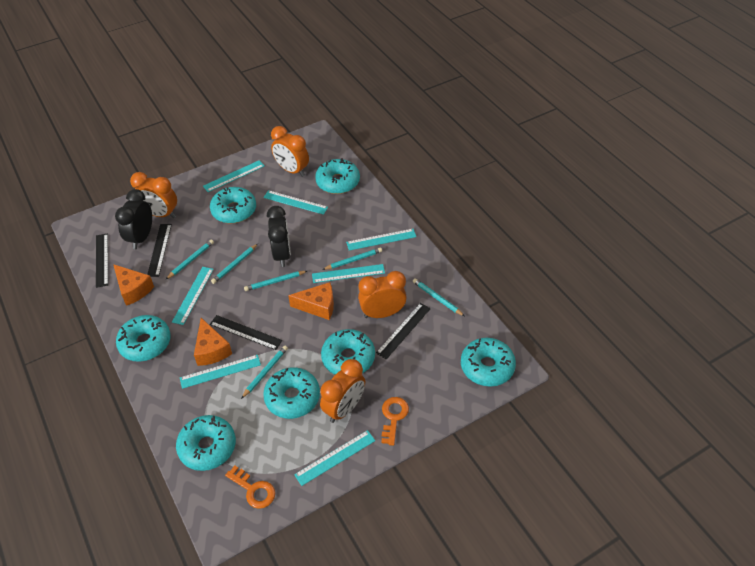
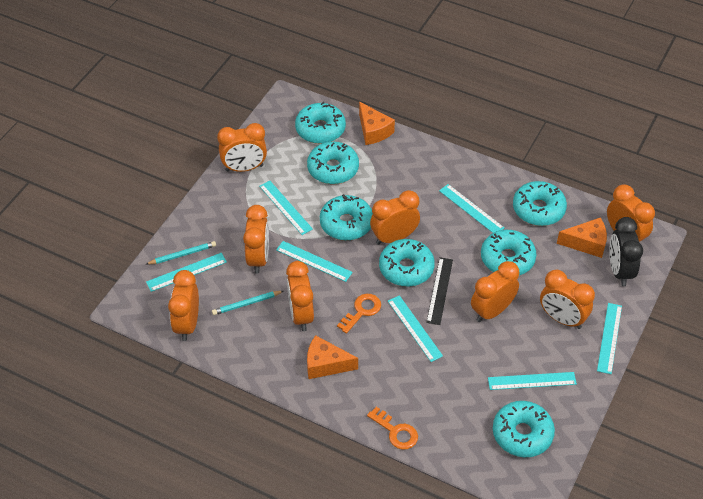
black clock: [115,189,152,249] [267,206,291,267] = 2 -> [609,217,643,286] = 1
black ruler: [96,233,108,288] [147,224,172,277] [210,315,282,350] [376,303,431,360] = 4 -> [426,257,453,325] = 1
orange clock: [130,172,177,218] [271,126,309,177] [320,359,365,423] [358,271,407,318] = 4 -> [168,270,199,341] [217,123,267,172] [243,205,269,274] [286,261,314,331] [370,190,420,245] [471,261,520,322] [540,270,595,329] [607,184,655,242] = 8
turquoise pencil: [165,239,214,280] [211,244,258,284] [241,346,288,399] [244,271,307,291] [322,248,382,270] [413,278,464,316] = 6 -> [146,241,216,265] [212,291,283,315] = 2

